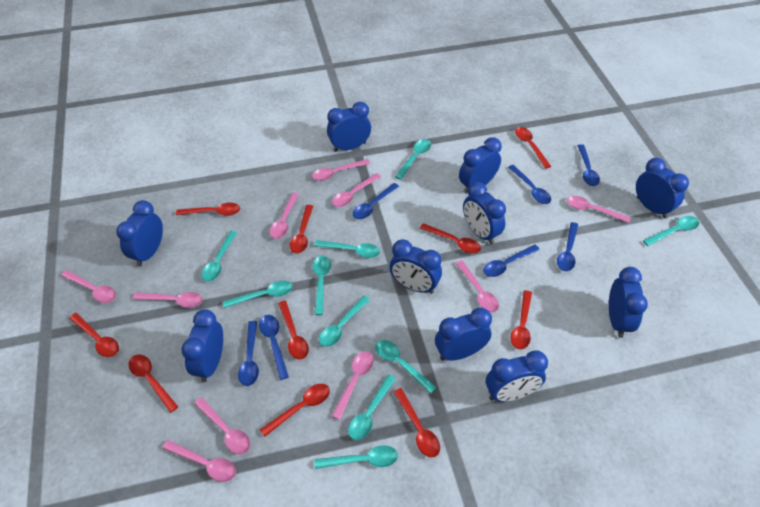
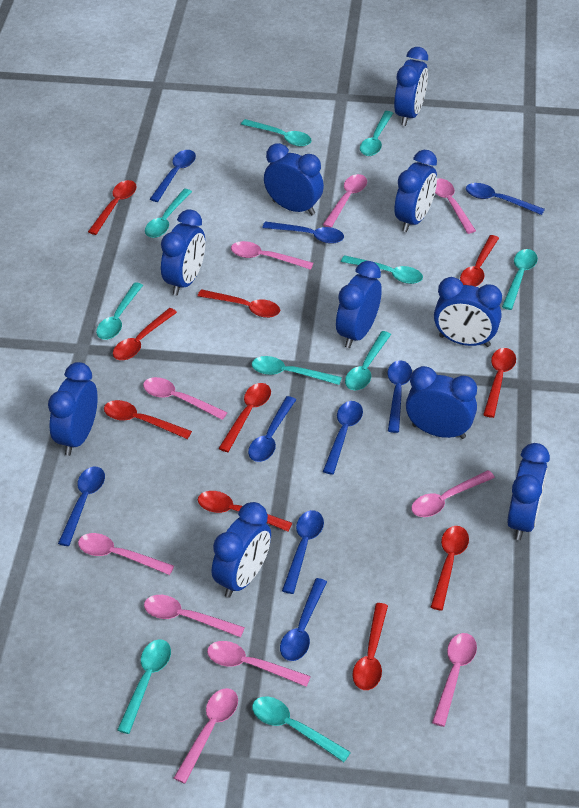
blue spoon: [238,321,259,386] [259,315,289,380] [353,183,399,219] [483,244,540,277] [508,165,551,204] [557,222,578,271] [577,144,600,186] = 7 -> [58,467,105,546] [150,150,196,202] [248,396,296,462] [262,221,344,244] [280,578,327,661] [282,510,324,594] [323,401,363,475] [388,360,412,433] [466,183,545,215] = 9

